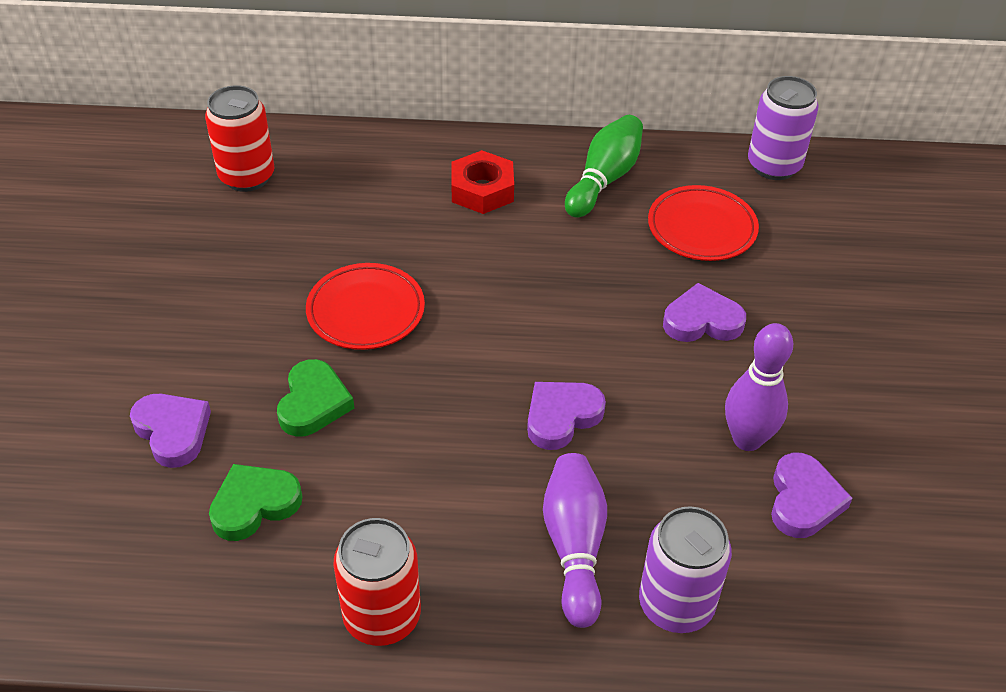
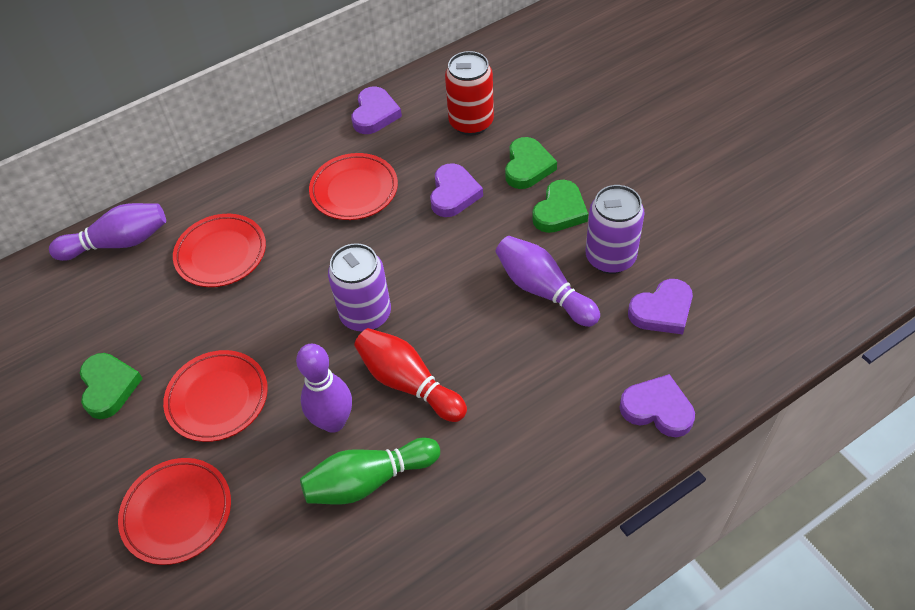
green heart: [209,464,302,541] [277,359,354,437] = 2 -> [80,353,143,419] [505,137,557,189] [532,180,588,233] = 3
purple bowling pin: [543,453,607,628] [725,323,793,451] = 2 -> [49,203,166,261] [296,344,352,433] [496,236,600,327] = 3
red bowling pin: none = 0 -> [354,328,467,422] = 1
red can: [205,85,275,192] [334,518,421,646] = 2 -> [445,51,494,136] = 1
red nut: [451,150,514,214] = 1 -> none = 0
red plate: [306,263,425,350] [648,185,759,261] = 2 -> [118,458,231,565] [163,350,268,442] [173,214,266,287] [309,153,398,220] = 4

